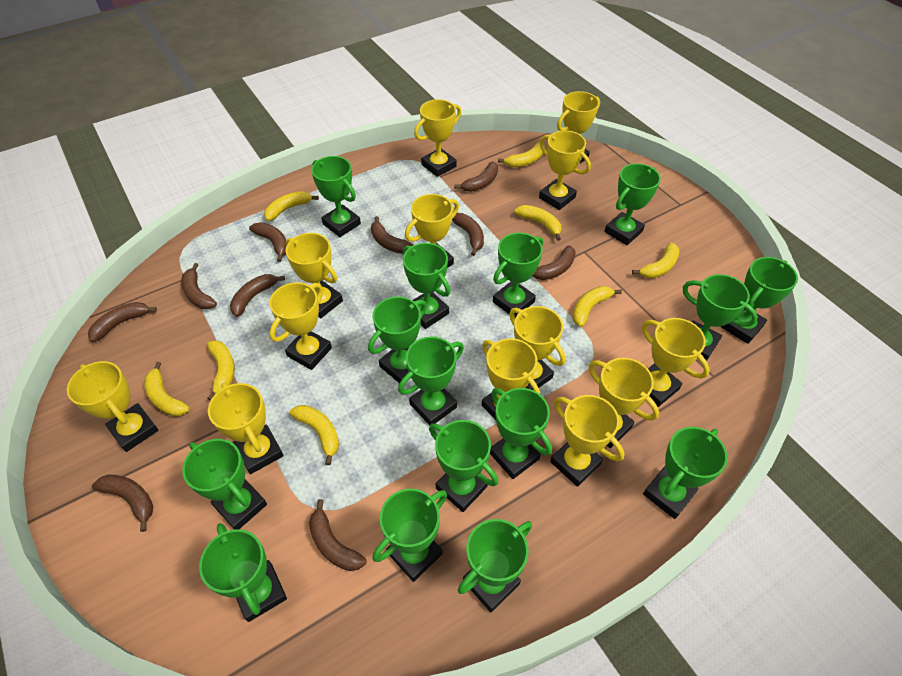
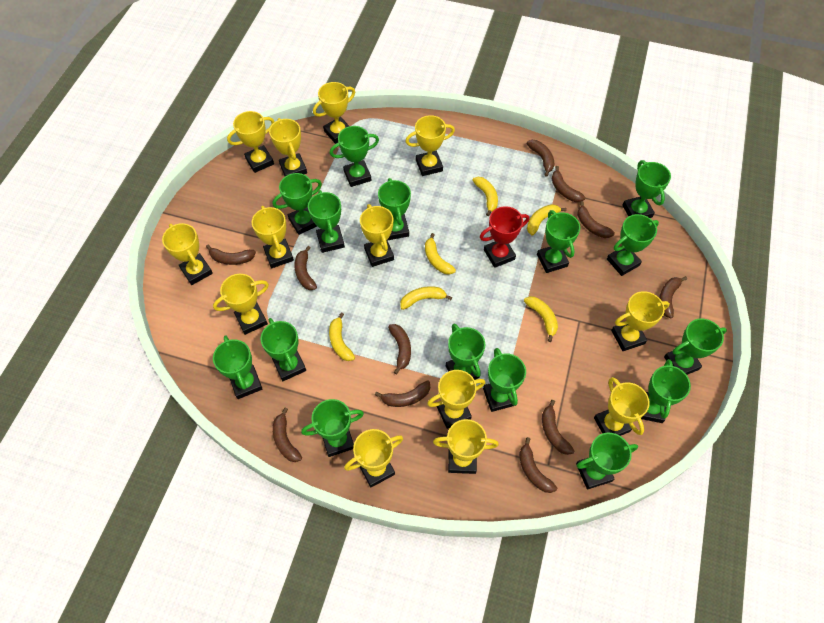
brown banana: [88,302,157,342] [92,475,153,532] [181,263,217,309] [230,274,285,317] [249,222,286,262] [309,499,366,571] [371,216,413,254] [452,213,484,256] [454,162,498,192] [533,245,576,280] = 10 -> [206,245,256,265] [273,408,302,462] [295,246,317,290] [375,380,430,407] [388,324,411,374] [519,437,557,493] [527,140,554,177] [542,400,575,455] [552,166,585,202] [577,201,615,238] [659,276,687,318] = 11
red trophy: none = 0 -> [480,206,529,268] = 1
yellow banana: [144,362,190,417] [207,340,235,401] [264,191,319,221] [289,405,339,465] [498,142,545,167] [514,205,562,241] [573,286,622,327] [632,243,679,279] = 8 -> [329,312,355,361] [400,286,452,310] [425,233,456,275] [472,177,498,216] [524,296,558,342] [527,204,567,235] = 6

